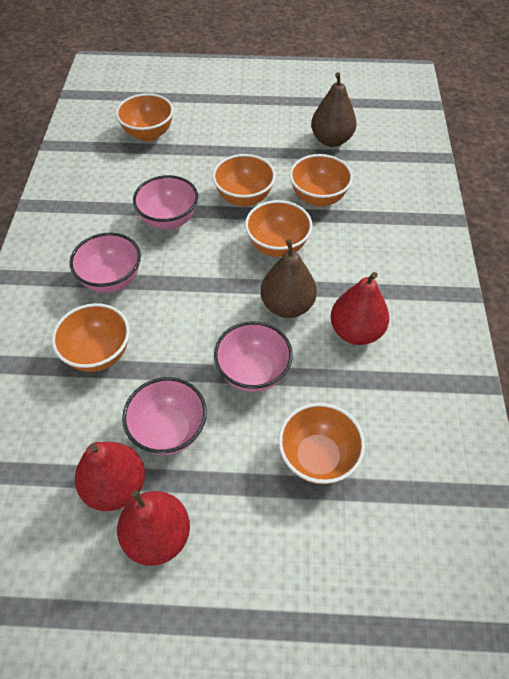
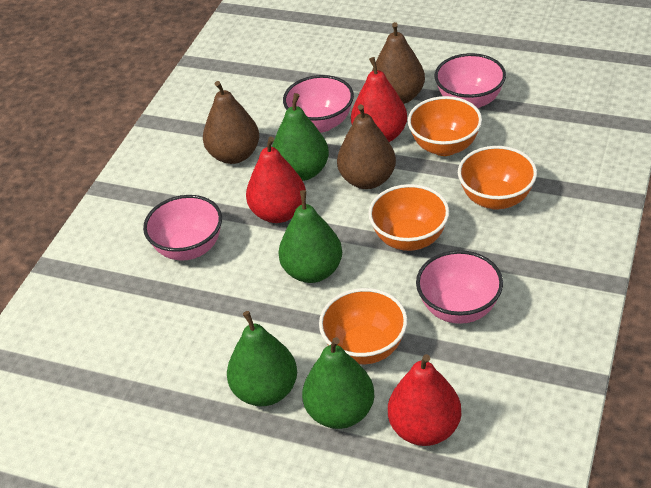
brown pear: [261,239,317,318] [311,72,357,147] = 2 -> [203,81,259,164] [337,104,396,189] [372,22,425,104] = 3
green pear: none = 0 -> [227,311,297,406] [272,93,329,181] [278,190,342,283] [302,337,375,429] = 4
orange bowl: [52,303,130,372] [116,93,174,142] [212,154,276,206] [245,200,312,257] [278,403,365,484] [290,154,353,207] = 6 -> [319,288,407,364] [368,184,449,251] [408,96,482,156] [458,146,537,210] = 4

